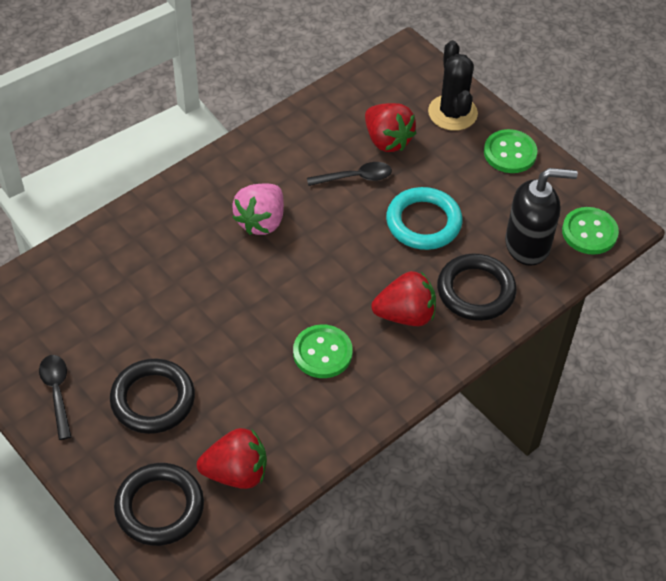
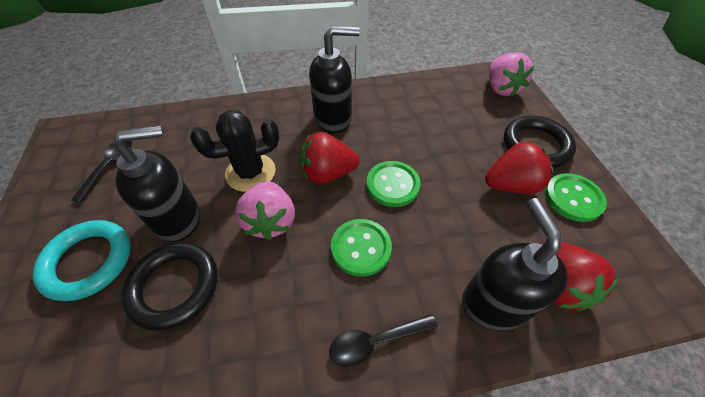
black ring: [110,359,195,434] [114,463,204,546] [437,254,517,321] = 3 -> [121,242,218,330] [504,116,576,168] = 2
black soap dispenser: [505,168,578,266] = 1 -> [113,125,200,242] [309,26,360,133] [462,198,568,331] = 3
pink strawberry: [232,183,284,235] = 1 -> [235,181,295,240] [489,53,534,97] = 2

